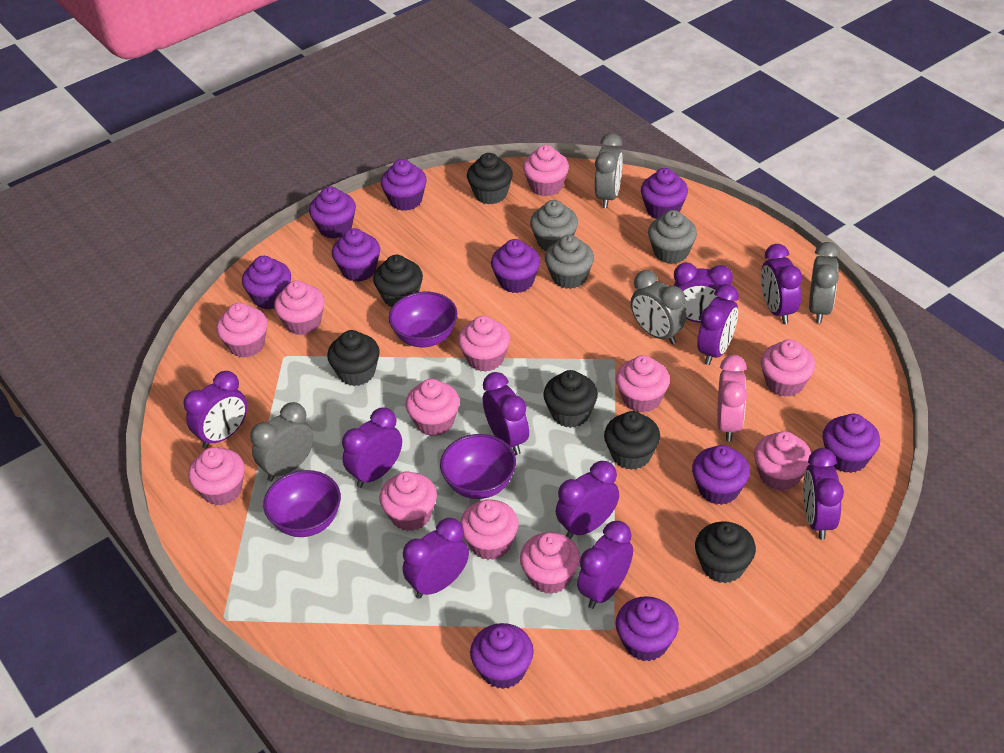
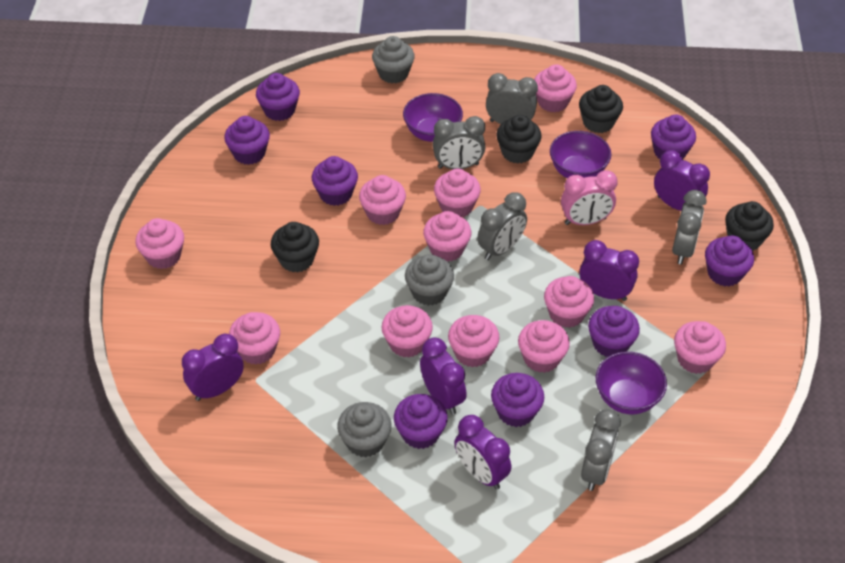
black cupcake: [327,330,380,386] [373,255,423,307] [467,153,513,204] [543,370,598,428] [604,411,660,470] [695,521,756,583] = 6 -> [271,222,319,273] [496,115,542,164] [579,85,623,133] [725,201,774,251] = 4
grey clock: [250,402,314,481] [595,133,623,208] [631,270,686,344] [809,242,840,323] = 4 -> [433,116,486,169] [477,192,527,260] [486,73,538,124] [581,409,621,491] [672,190,706,264] = 5
pink cupcake: [188,447,245,506] [216,303,267,358] [274,281,324,335] [380,472,437,531] [405,379,460,436] [458,316,510,372] [460,499,519,560] [520,532,580,594] [523,145,569,196] [616,355,670,413] [754,431,811,491] [761,339,815,397] = 12 -> [135,218,184,269] [229,312,280,365] [359,175,406,225] [381,305,433,358] [423,211,471,262] [434,168,481,217] [448,315,500,367] [518,320,570,373] [534,64,577,112] [544,276,594,328] [674,321,726,374] = 11
purple clock: [183,371,247,449] [342,407,402,488] [403,518,469,599] [483,372,529,455] [556,461,619,539] [577,521,633,609] [674,262,733,323] [697,284,739,365] [761,244,802,324] [803,448,844,540] = 10 -> [182,334,244,401] [420,338,466,415] [454,415,511,490] [580,240,639,301] [654,150,710,211] = 5
purple cupcake: [242,256,291,310] [309,186,356,239] [332,228,380,282] [381,159,427,211] [470,623,534,689] [491,239,540,293] [615,596,679,661] [641,168,688,219] [692,445,750,505] [823,414,880,473] = 10 -> [224,116,270,165] [256,73,300,121] [312,156,358,206] [394,394,448,449] [491,373,544,427] [588,306,640,357] [651,115,696,160] [705,235,754,287] = 8

